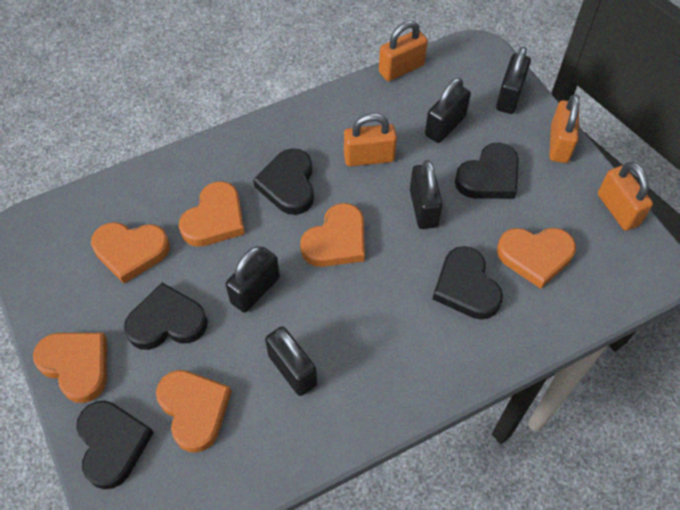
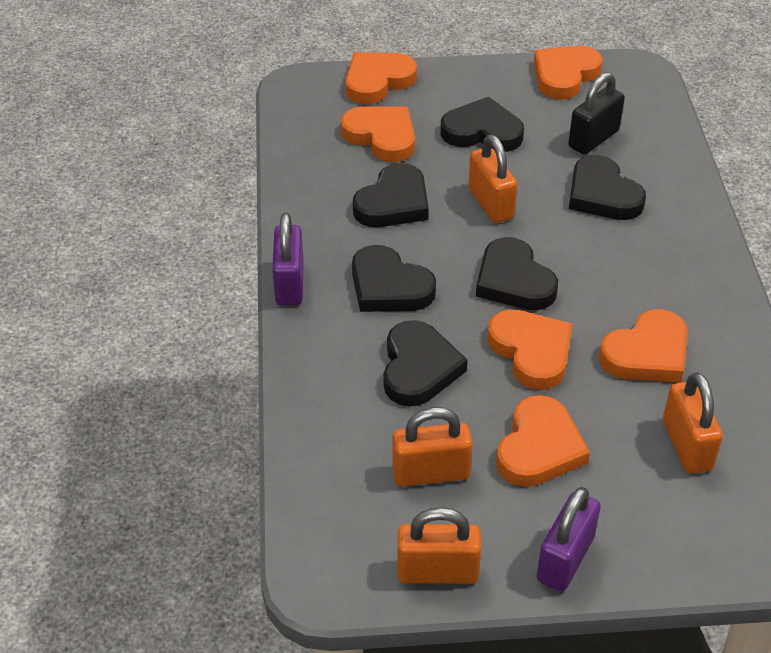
black heart: [76,401,154,489] [124,283,208,350] [253,148,314,215] [433,246,503,320] [455,142,519,199] = 5 -> [352,245,436,312] [353,163,429,227] [384,320,468,406] [440,97,524,152] [476,237,558,310] [569,155,646,220] = 6
black padlock: [225,246,280,313] [265,326,317,396] [410,160,443,229] [425,78,471,143] [496,46,531,114] = 5 -> [568,72,625,155] = 1
purple padlock: none = 0 -> [272,213,304,305] [536,487,601,592] = 2

